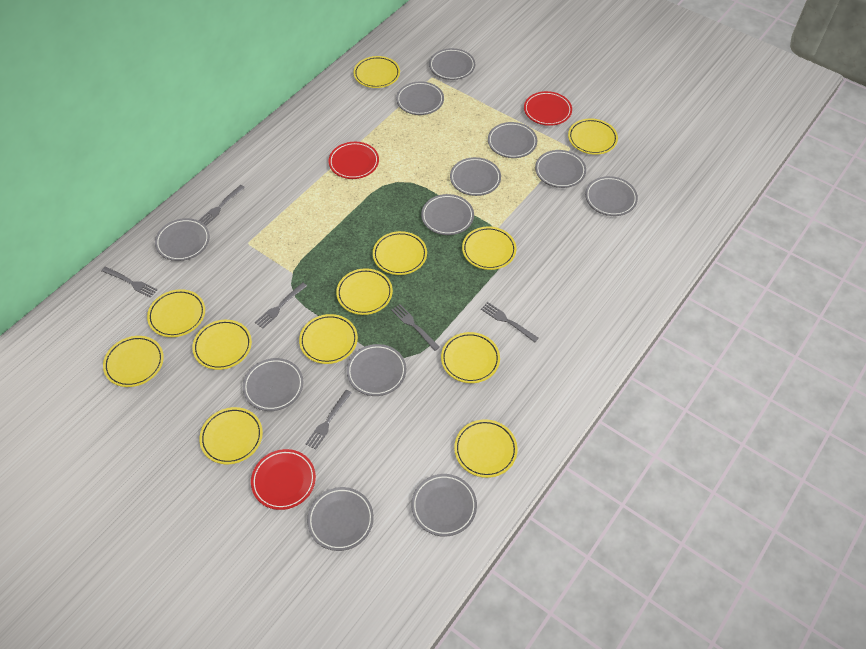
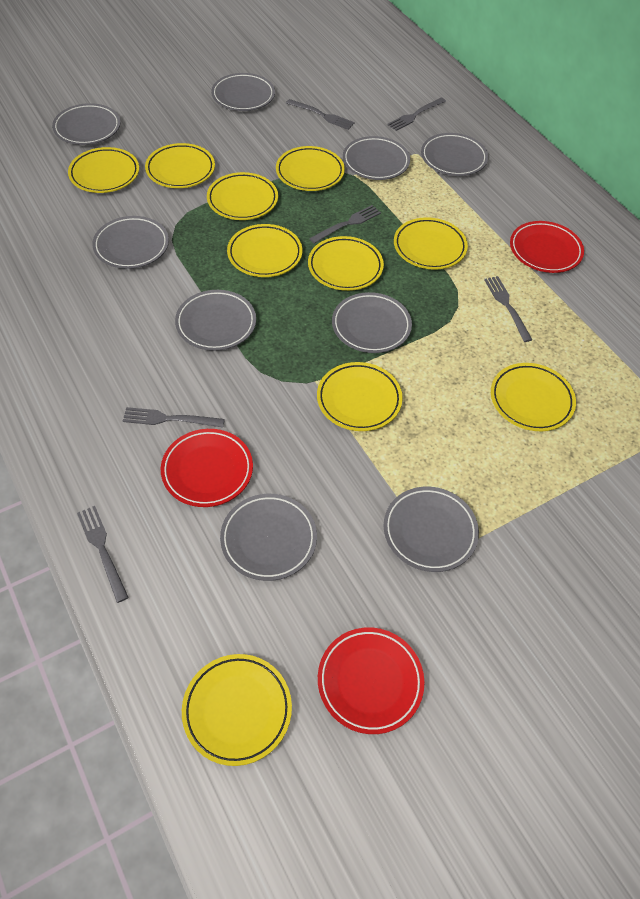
grey plate: [155,218,210,261] [243,358,303,411] [307,487,374,551] [347,344,406,396] [396,81,444,115] [411,474,477,537] [421,194,474,235] [429,48,475,80] [450,157,501,196] [488,122,537,158] [535,150,586,188] [585,176,638,216] = 12 -> [52,103,120,145] [92,216,169,269] [175,290,256,351] [211,73,275,111] [220,494,317,581] [332,292,412,353] [343,136,410,180] [384,487,479,572] [421,133,488,176] = 9
yellow plate: [103,336,164,387] [147,289,205,337] [192,320,252,370] [199,407,263,464] [299,314,358,364] [336,268,393,315] [354,56,400,88] [373,231,427,275] [441,332,500,383] [454,419,518,478] [462,227,517,270] [568,118,618,155] = 12 -> [68,147,139,193] [145,143,215,188] [182,654,292,766] [207,172,278,220] [227,224,302,277] [276,146,345,191] [308,236,384,291] [317,362,403,431] [394,217,468,270] [491,363,576,431] = 10

